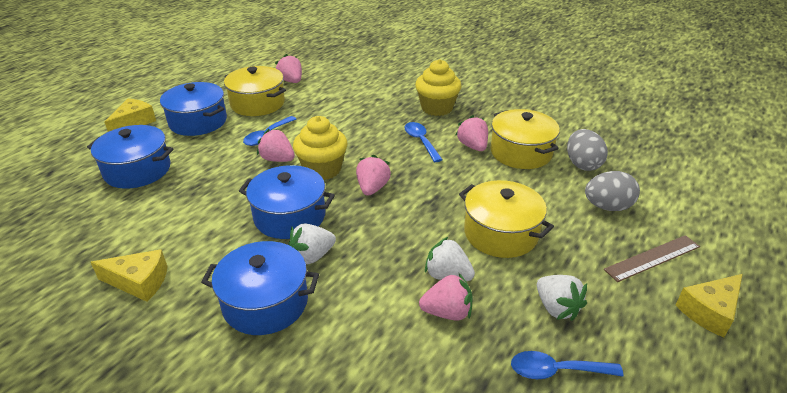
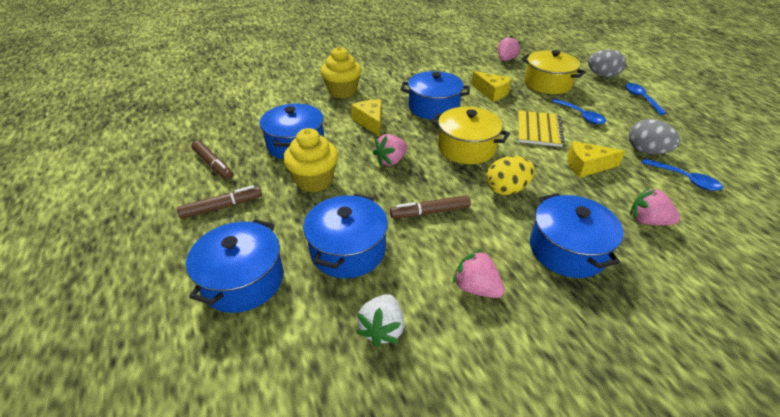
blue pot: [87,125,173,189] [160,82,227,136] [201,241,319,335] [239,165,335,239] = 4 -> [186,219,283,313] [260,104,324,159] [303,194,388,278] [401,71,470,120] [530,193,624,278] = 5
brown marker: none = 0 -> [177,185,262,219] [191,141,233,180] [390,195,471,219] = 3
brown ruler: [604,235,700,282] = 1 -> none = 0
pink strawberry: [257,129,295,162] [275,54,302,83] [356,155,391,196] [419,272,473,320] [455,115,488,151] = 5 -> [373,134,408,166] [453,249,505,298] [498,35,521,61] [630,187,680,225] = 4
white strawberry: [289,223,336,264] [425,237,475,281] [537,275,587,321] = 3 -> [357,294,404,347] = 1
yellow egg: none = 0 -> [486,156,535,195] = 1
yellow notebook: none = 0 -> [518,110,565,147] = 1
yellow pot: [224,66,286,116] [459,180,554,258] [490,109,560,169] = 3 -> [431,107,510,164] [521,50,585,94] = 2

